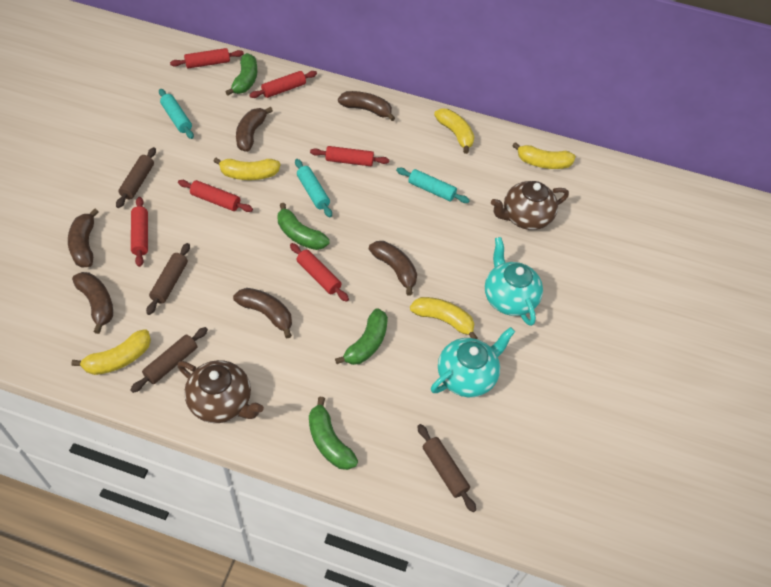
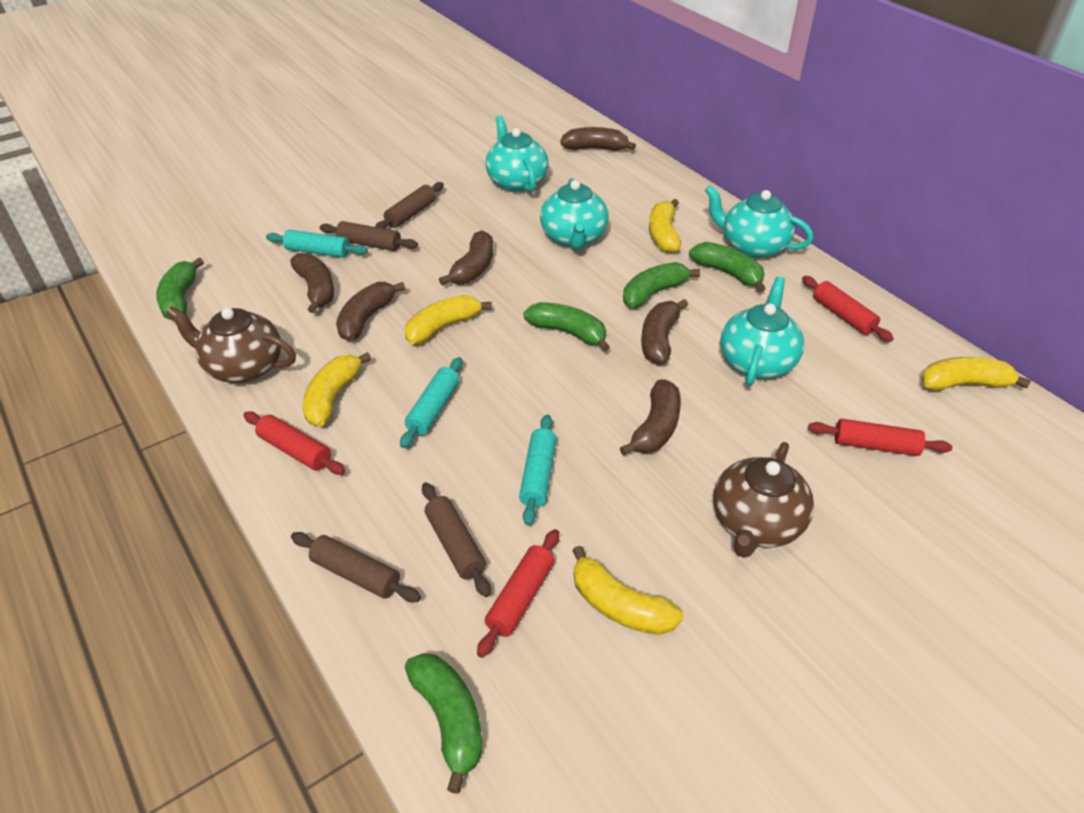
green banana: [226,53,257,96] [278,203,330,250] [309,397,358,470] [335,308,388,365] = 4 -> [156,258,204,320] [405,653,482,794] [523,302,610,351] [623,262,700,308] [689,242,766,292] = 5
red rolling pin: [131,197,148,267] [170,48,244,68] [178,180,253,212] [249,71,317,98] [290,243,349,302] [310,146,389,166] = 6 -> [243,412,345,475] [477,529,559,658] [802,276,894,342] [808,419,952,456] = 4
turquoise teapot: [431,327,515,397] [485,237,543,326] = 2 -> [486,115,549,192] [540,178,609,249] [705,185,813,258] [720,277,804,386] = 4

